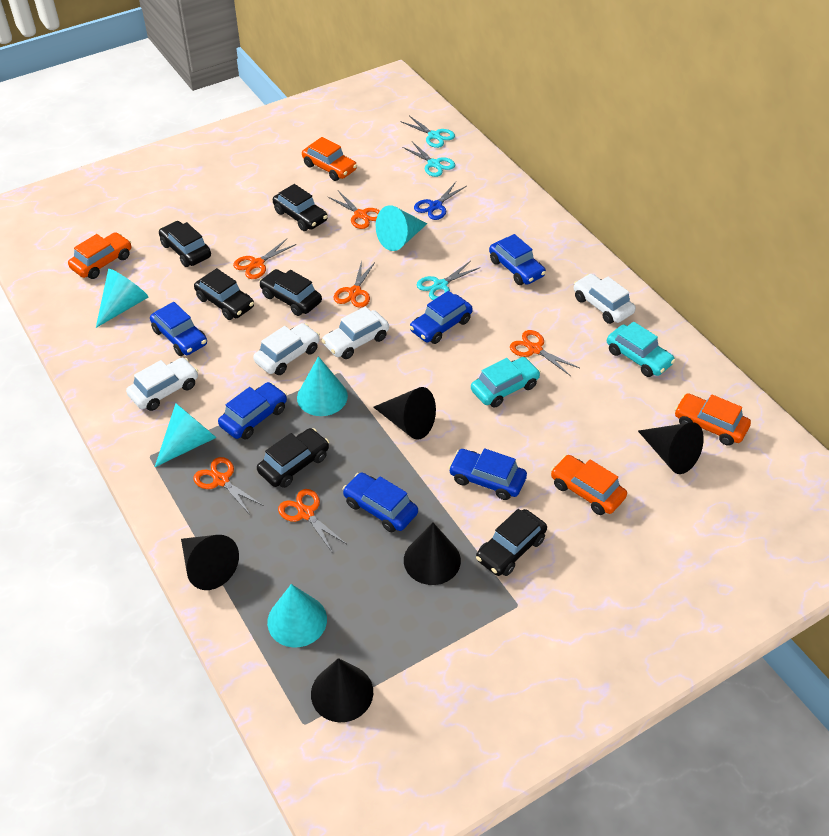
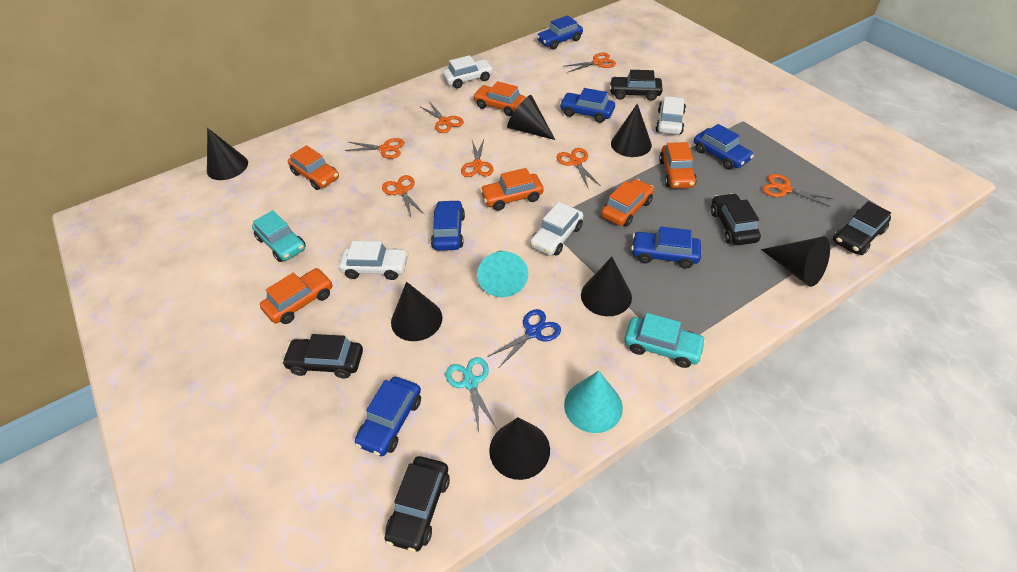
black car: [159,221,211,267] [194,268,254,320] [257,428,329,488] [259,269,322,316] [273,184,328,231] [476,509,547,576] = 6 -> [282,334,363,379] [385,456,450,552] [610,70,663,101] [711,193,761,245] [833,201,891,255] = 5
black cone: [181,535,239,590] [311,658,373,722] [373,387,436,440] [404,523,461,585] [638,422,704,474] = 5 -> [207,128,248,180] [391,282,442,341] [489,417,550,480] [507,95,555,140] [581,257,632,316] [611,104,652,157] [761,236,830,287] = 7
orange car: [68,232,131,279] [302,137,357,181] [551,455,627,515] [674,393,751,446] = 4 -> [260,268,332,324] [288,145,339,190] [473,81,526,116] [480,168,544,211] [601,179,654,227] [659,142,697,188] = 6
orange scissors: [194,457,264,515] [233,239,296,279] [278,489,346,552] [328,191,380,229] [334,261,375,308] [510,330,579,376] = 6 -> [345,138,405,159] [382,175,424,217] [421,101,464,133] [461,139,493,177] [556,148,601,187] [565,53,616,73] [762,174,833,207] = 7
turquoise cone: [96,269,148,328] [155,403,216,467] [267,584,327,647] [297,356,348,416] [376,205,427,251] = 5 -> [477,250,528,297] [564,371,623,433] = 2
turquoise scissors: [400,116,455,148] [402,142,455,177] [417,261,480,300] = 3 -> [446,357,496,432] = 1

